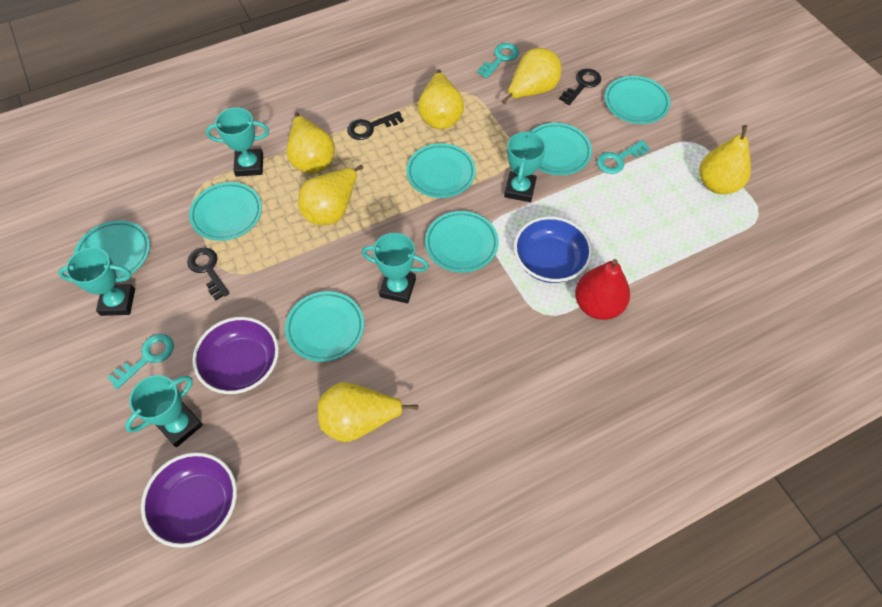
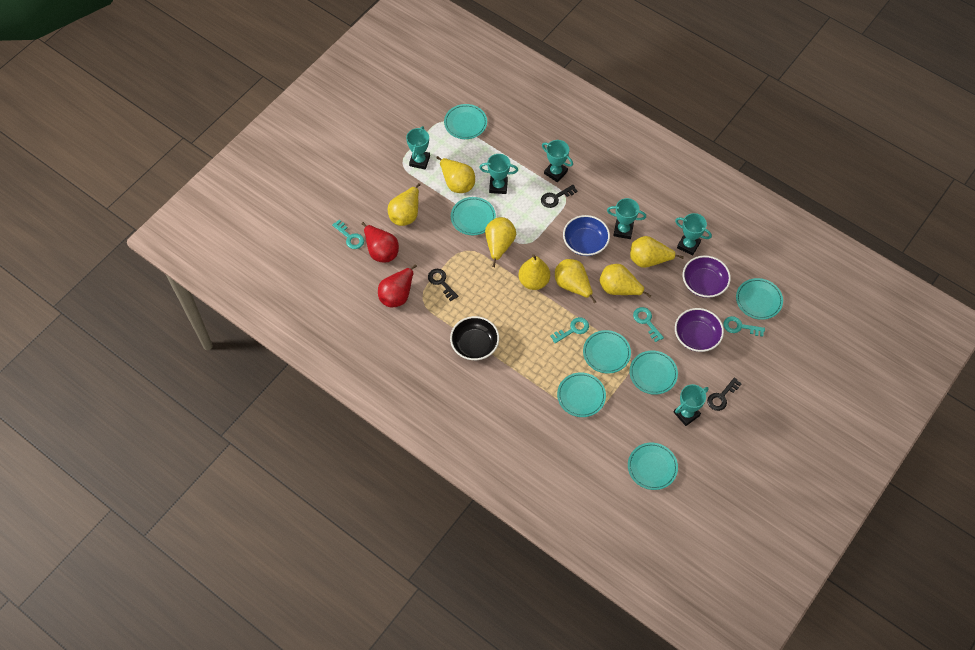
black bowl: none = 0 -> [450,316,499,360] = 1
red pear: [575,259,630,320] = 1 -> [362,222,399,263] [378,264,417,308] = 2
turquoise key: [108,334,174,389] [477,43,519,78] [597,140,651,174] = 3 -> [332,220,364,249] [550,317,589,343] [633,307,664,342] [723,316,765,337] = 4
turquoise trophy: [58,247,135,316] [125,375,203,447] [206,108,269,177] [362,233,429,303] [504,130,546,202] = 5 -> [406,126,430,170] [479,154,518,194] [542,140,573,182] [607,198,646,239] [674,384,709,426] [675,213,712,256] = 6
yellow pear: [287,112,335,174] [298,165,363,225] [318,382,418,442] [418,69,464,129] [502,48,561,104] [699,125,751,194] = 6 -> [388,183,421,226] [436,156,475,193] [485,217,516,267] [518,254,550,290] [555,259,596,303] [600,264,652,298] [630,236,684,268] = 7

